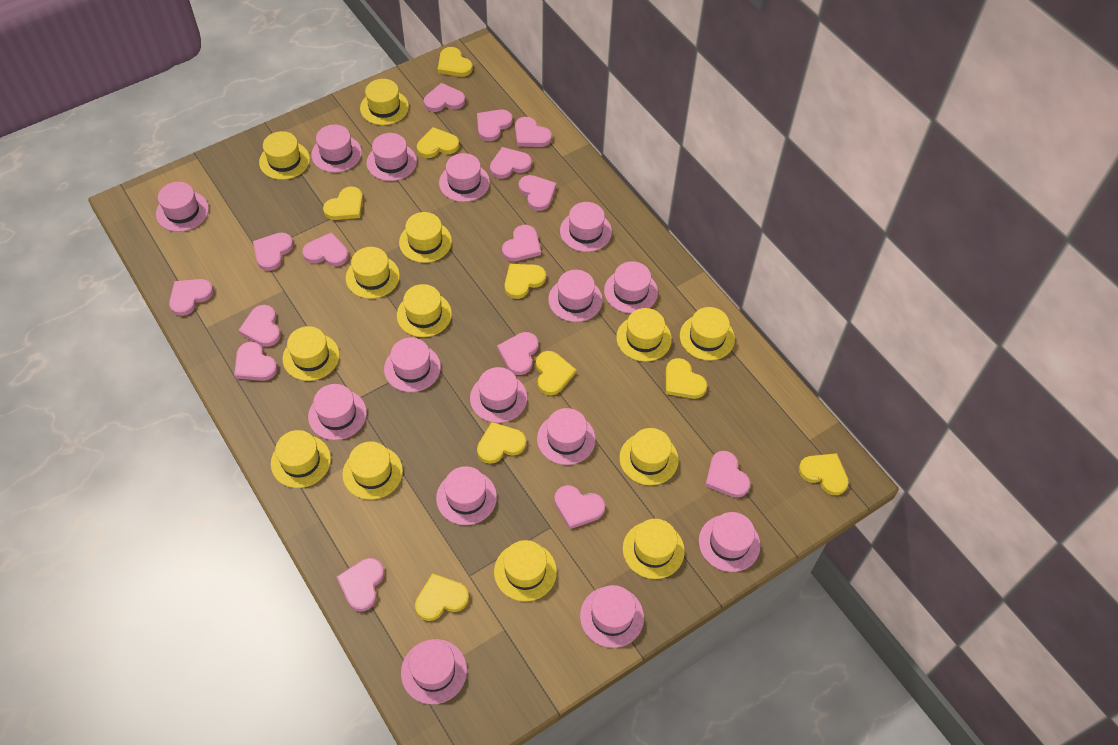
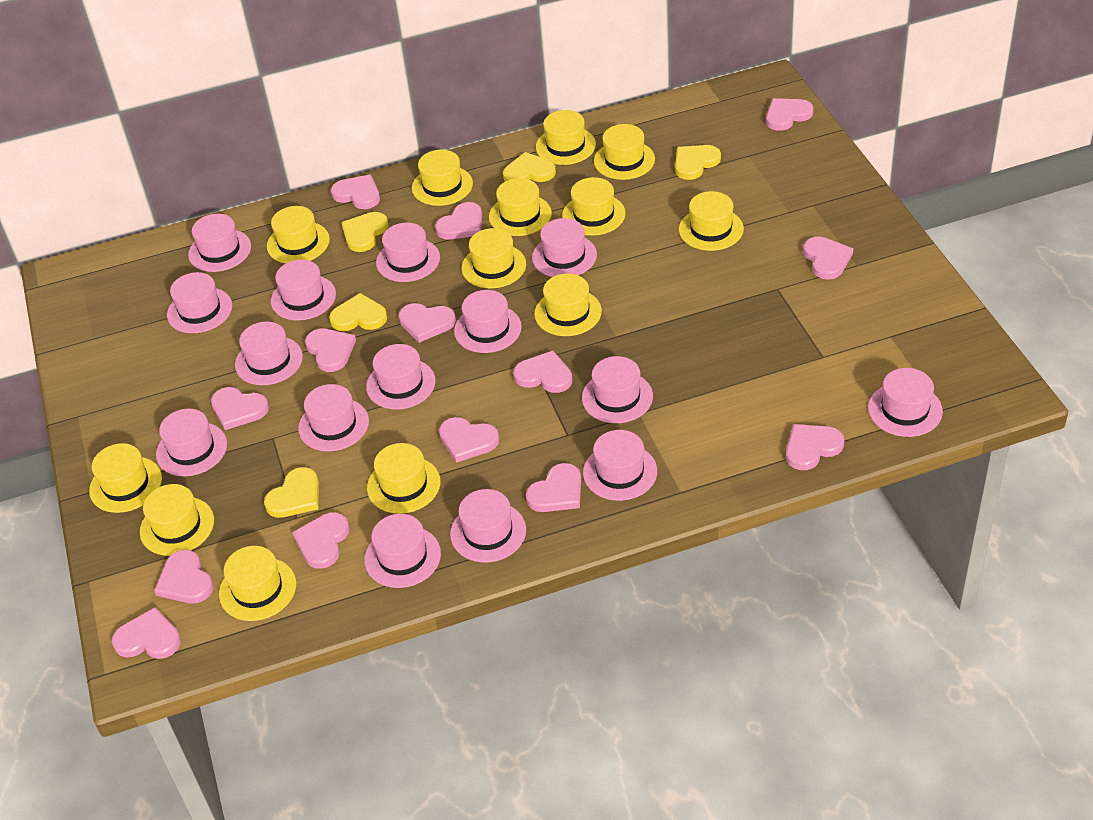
pink heart: [169,279,214,316] [234,342,278,381] [238,305,281,347] [253,233,293,271] [302,232,349,266] [337,558,384,611] [424,83,465,112] [477,110,512,141] [490,147,532,179] [497,332,538,375] [502,225,541,262] [515,117,552,147] [519,175,556,211] [554,485,605,529] [705,451,750,498] = 15 -> [112,607,181,659] [154,550,214,603] [211,387,269,430] [292,512,350,569] [305,329,356,372] [331,175,380,209] [399,303,456,343] [435,202,482,240] [439,417,499,463] [513,351,572,393] [526,463,581,512] [766,98,813,131] [786,424,844,470] [803,237,853,280] = 14
yellow heart: [323,186,363,220] [415,573,469,621] [417,127,459,158] [438,47,472,77] [477,422,526,464] [505,264,546,299] [536,351,576,395] [666,358,707,399] [799,453,849,495] = 9 -> [264,467,319,518] [329,293,387,331] [341,212,389,252] [503,152,556,182] [675,145,721,180] = 5

